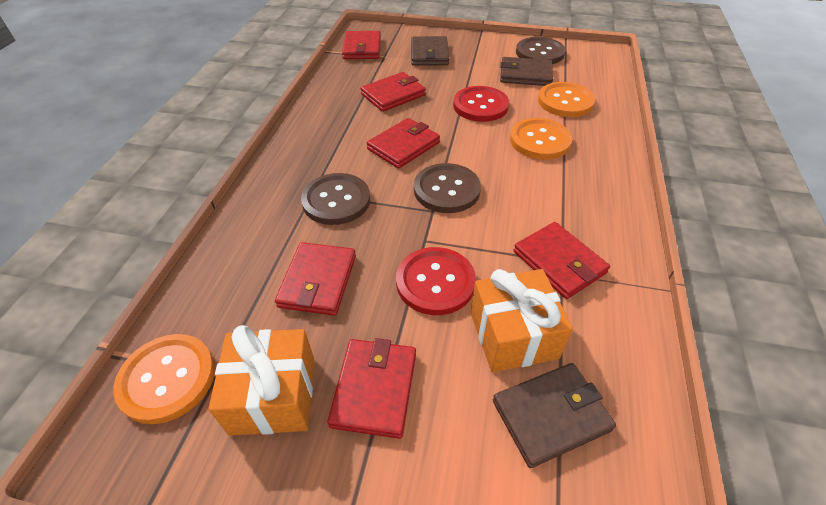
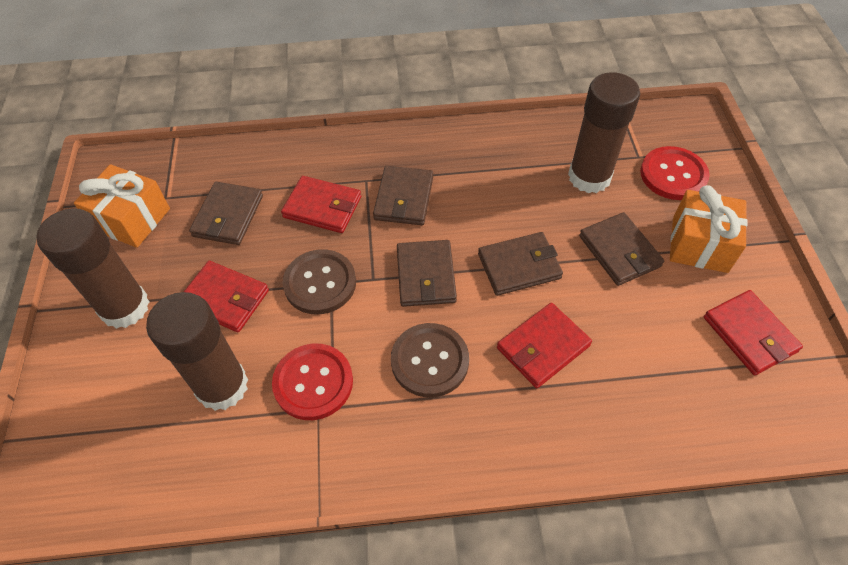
brown button: [301,173,370,225] [414,163,481,213] [516,37,566,64] = 3 -> [283,249,356,314] [391,323,469,397] = 2
brown glue stick: none = 0 -> [36,208,149,329] [146,292,248,411] [568,72,640,193] = 3
brown wallet: [411,36,449,66] [493,363,616,468] [500,57,553,86] = 3 -> [189,182,263,245] [373,166,433,225] [397,240,457,307] [478,232,563,296] [579,212,664,286] = 5
orange button: [113,334,215,424] [510,118,572,160] [538,82,595,117] = 3 -> none = 0
red wallet: [275,242,356,316] [327,338,416,439] [342,31,381,59] [360,72,426,112] [367,118,440,169] [514,222,610,299] = 6 -> [184,261,269,332] [281,176,361,233] [497,303,592,388] [704,290,803,375] = 4

